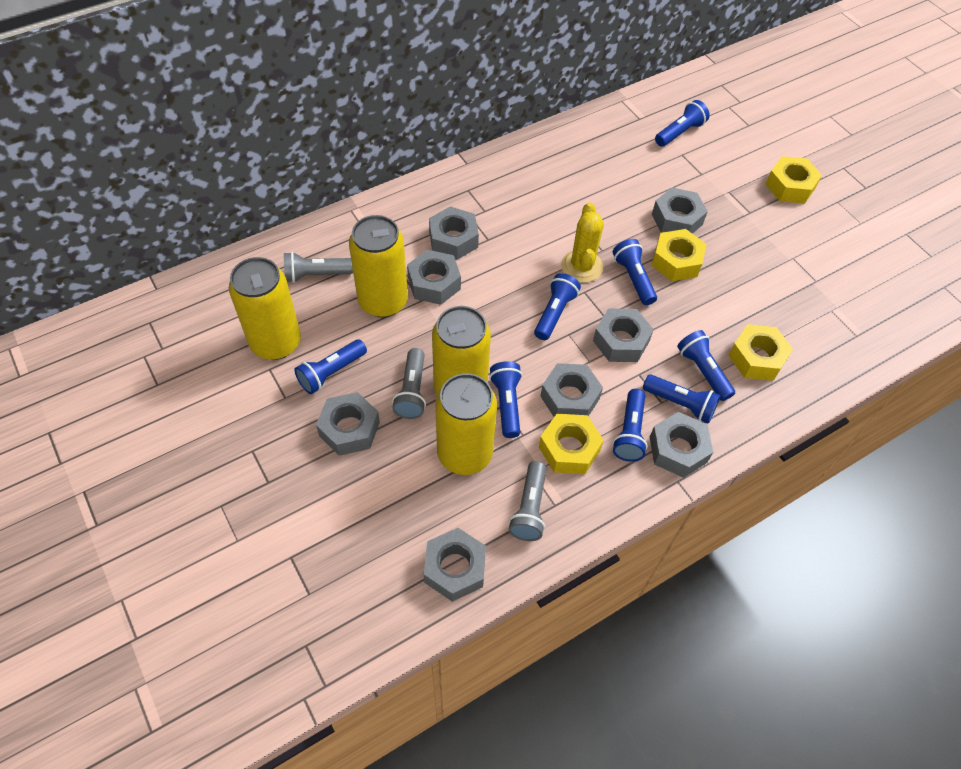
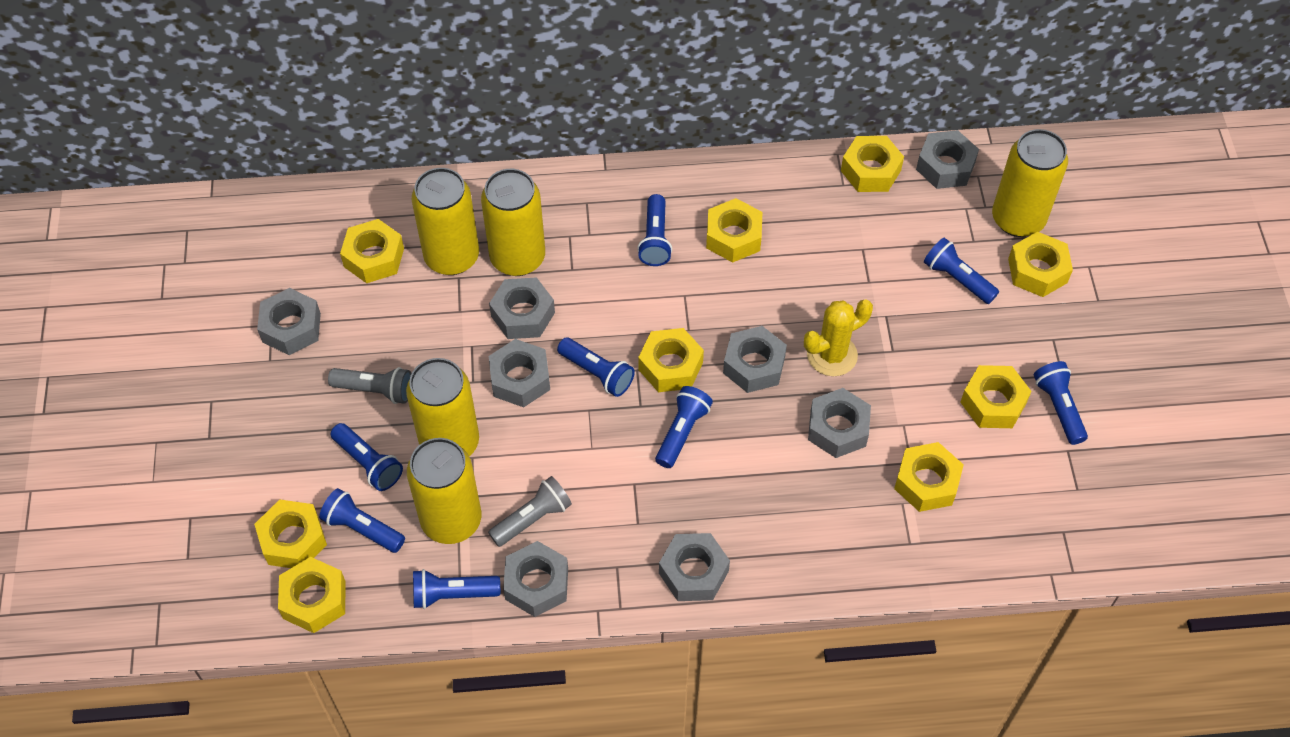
grey flashlight: [284,252,353,283] [392,348,426,419] [509,461,546,541] = 3 -> [328,367,412,404] [488,476,572,547] = 2
yellow can: [229,257,301,360] [349,215,408,318] [432,306,491,395] [435,373,497,475] = 4 -> [406,358,479,456] [407,438,481,544] [412,168,479,275] [481,169,545,276] [992,129,1068,237] = 5
yellow nut: [539,414,604,474] [651,229,707,281] [728,324,793,381] [765,156,822,204] = 4 -> [254,499,327,568] [278,557,346,633] [340,219,404,283] [638,328,704,392] [706,198,762,263] [841,136,904,192] [894,442,964,512] [960,365,1031,428] [1008,232,1073,297] = 9

